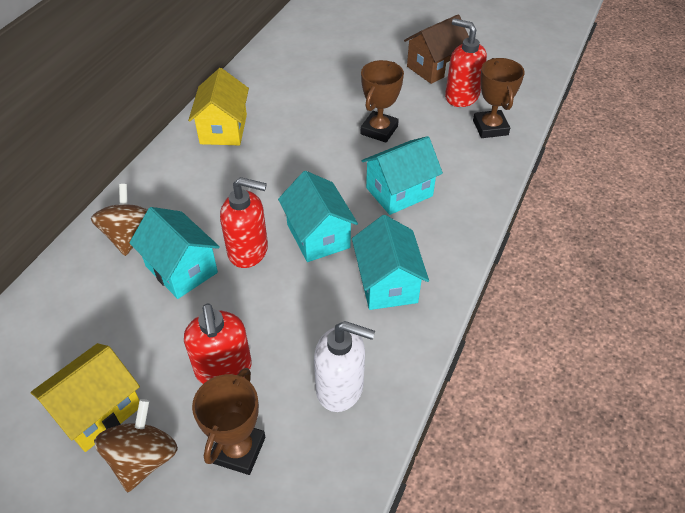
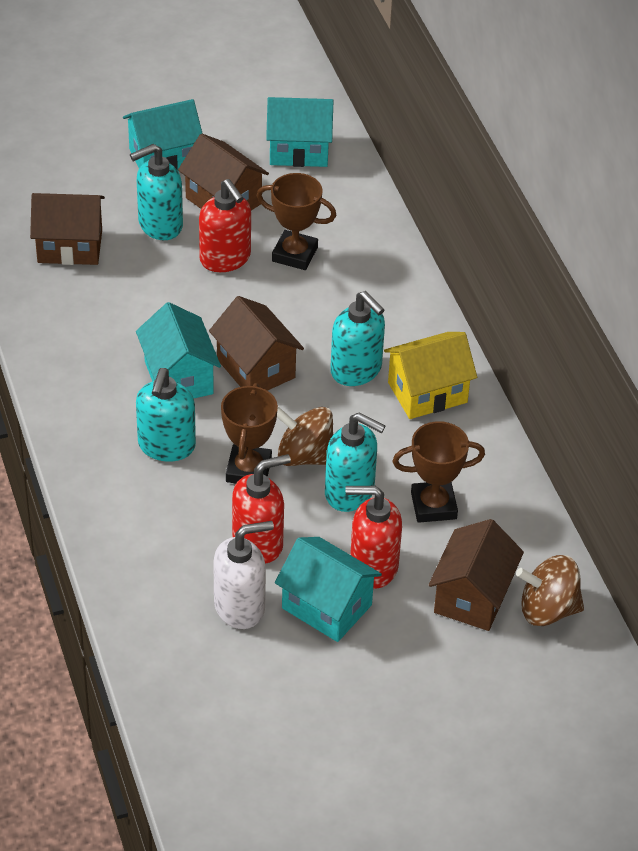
brown house: [404,15,469,84] = 1 -> [30,193,105,265] [178,133,269,211] [209,296,304,391] [428,519,524,631] = 4
turquoise soap dispenser: none = 0 -> [130,144,183,240] [136,368,196,462] [325,412,385,512] [330,291,385,386] = 4
yellow house: [30,343,140,452] [188,68,249,145] = 2 -> [384,332,477,419] = 1

